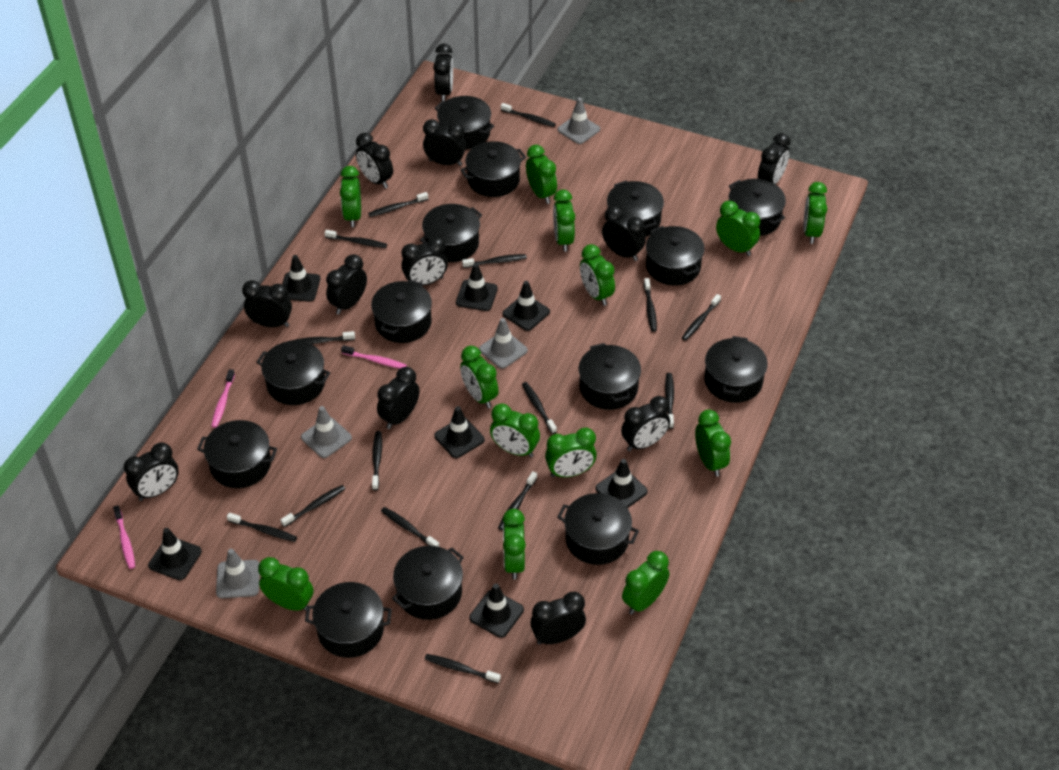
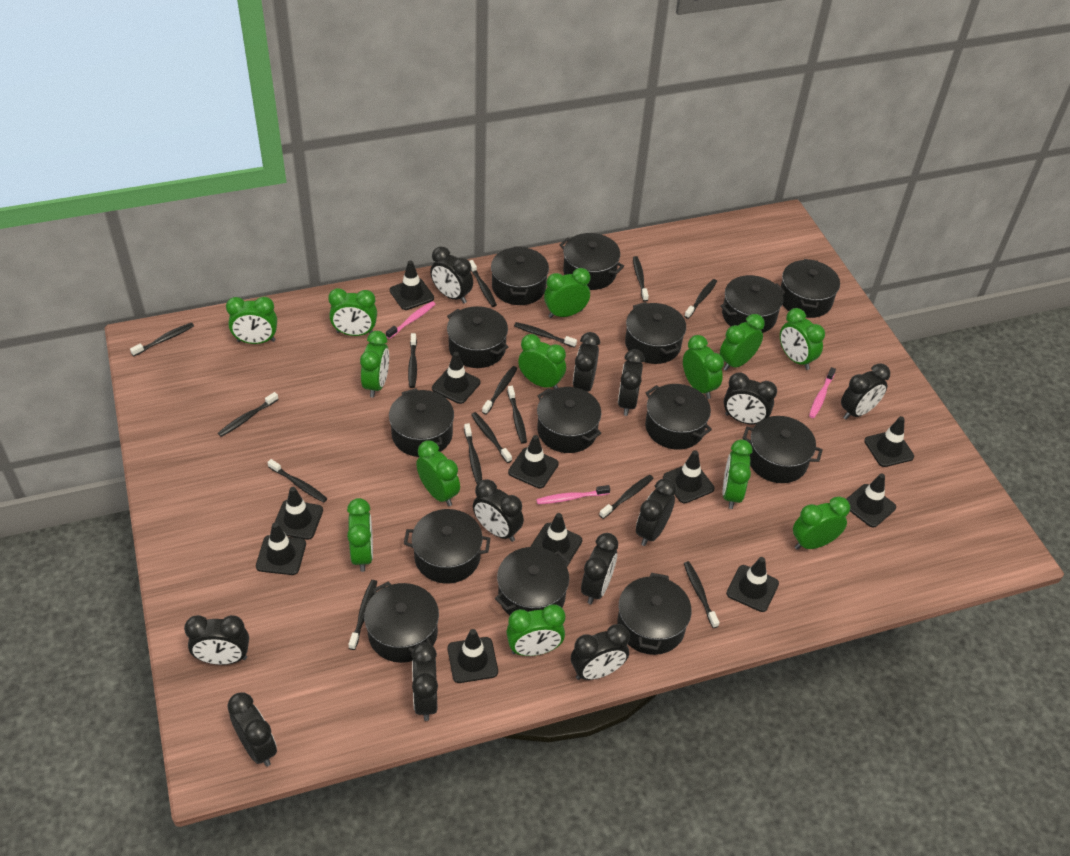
black traffic cone: [148,528,202,580] [282,255,320,302] [434,406,485,458] [456,263,498,311] [469,584,524,638] [503,281,550,331] [595,459,648,508] = 7 -> [256,522,306,575] [274,487,323,540] [390,261,434,310] [432,352,480,404] [448,629,498,683] [508,435,559,488] [530,513,582,564] [663,450,714,503] [726,557,779,612] [847,473,896,527] [864,416,914,467] = 11
grey traffic cone: [216,549,260,598] [301,406,352,458] [479,318,528,369] [558,97,600,144] = 4 -> none = 0

